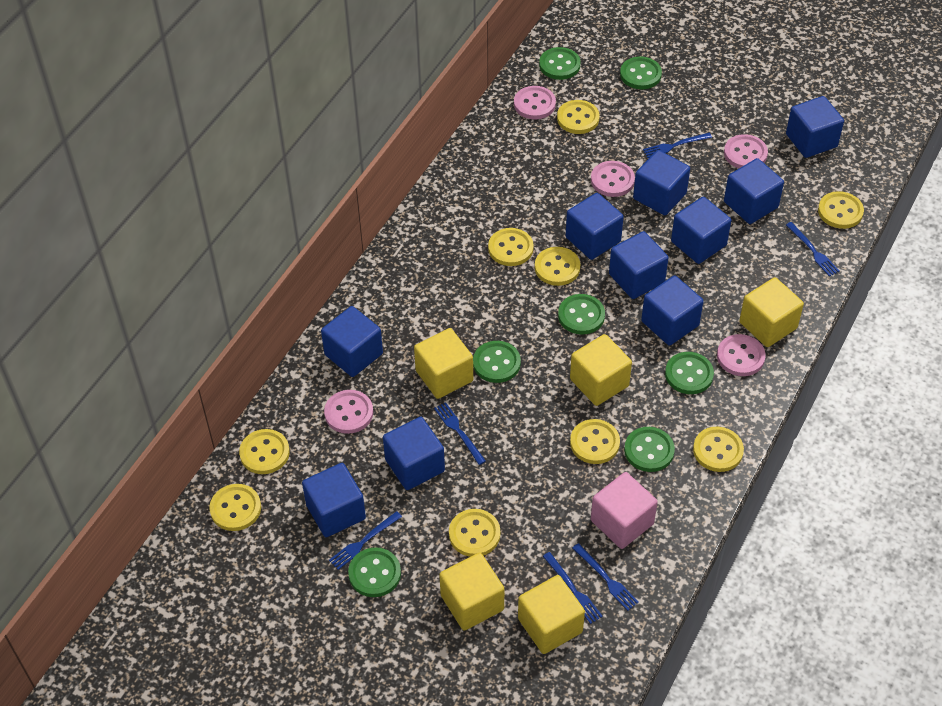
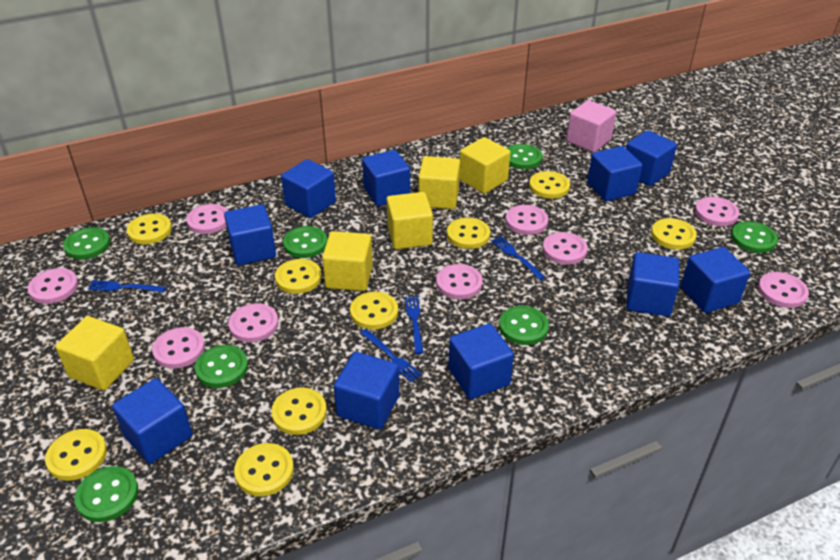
blue fork: [329,511,402,570] [434,402,486,465] [543,552,603,624] [572,543,639,611] [643,133,712,158] [786,222,840,277] = 6 -> [88,280,166,292] [360,329,422,382] [405,296,424,354] [492,236,545,280] = 4
pink button: [324,390,373,434] [514,86,556,119] [591,161,635,197] [717,334,766,376] [724,134,768,168] = 5 -> [28,268,78,304] [152,327,205,369] [186,204,228,234] [228,303,279,342] [436,264,483,299] [505,205,548,235] [543,232,588,265] [695,197,739,226] [758,272,809,308] = 9

